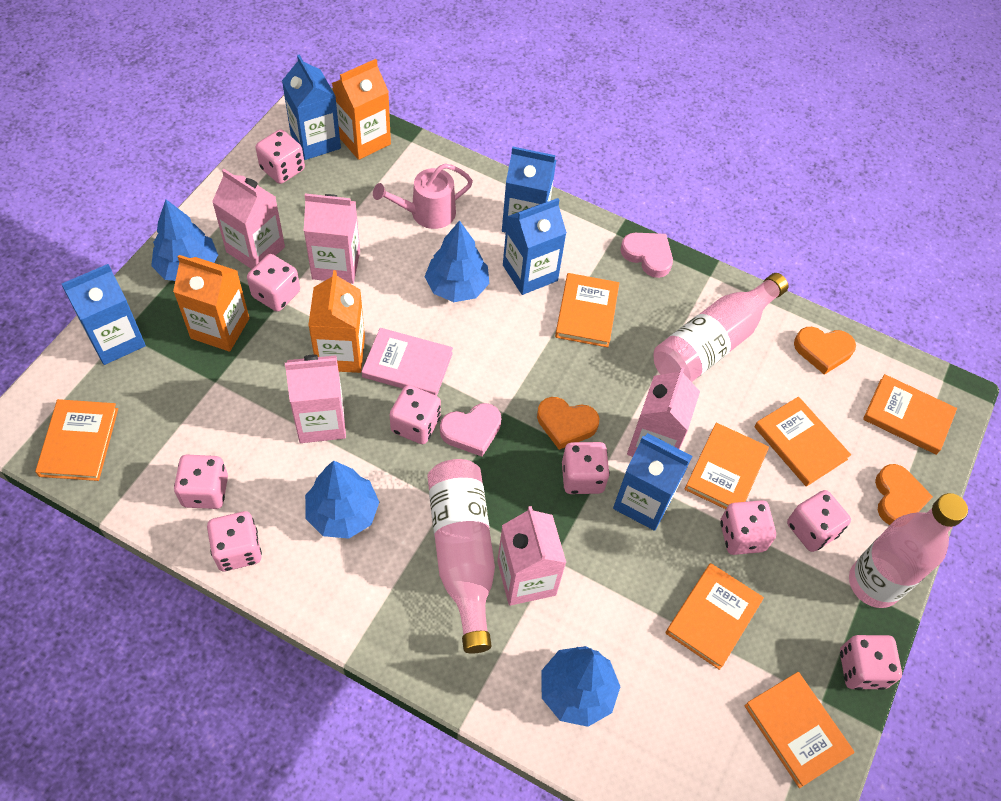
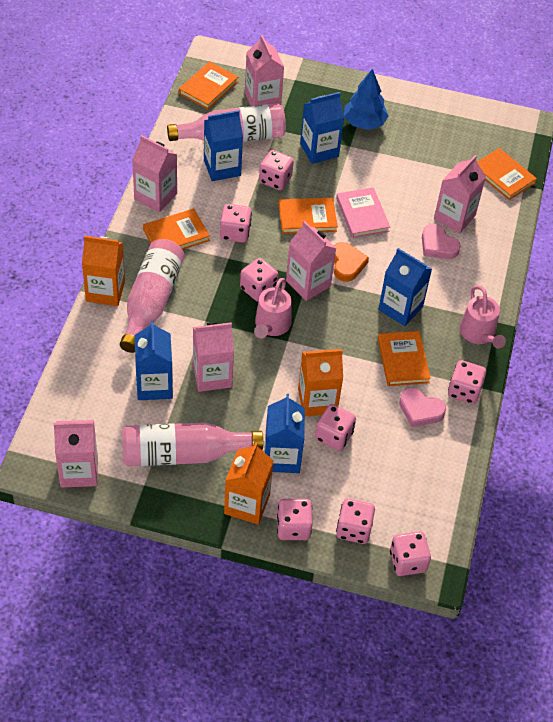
blue tree: [151,200,218,281] [305,460,379,539] [425,220,489,302] [542,646,621,727] = 4 -> [344,69,388,130] = 1
orange book: [35,399,118,481] [555,273,619,347] [666,563,764,670] [684,423,769,509] [744,672,855,788] [754,397,851,487] [863,374,957,455] = 7 -> [143,209,210,250] [179,61,238,109] [278,198,338,234] [378,331,431,386] [477,148,537,200] = 5
orange heart: [537,397,599,450] [794,327,856,375] [875,464,933,525] = 3 -> [334,242,369,282] = 1
pink carton: [212,169,285,269] [285,355,346,443] [304,194,360,284] [497,506,566,606] [627,367,700,457] = 5 -> [54,420,98,488] [132,135,177,212] [193,322,234,392] [245,35,284,106] [286,221,337,301] [434,155,486,233] = 6
pink dice: [174,455,228,509] [207,511,262,571] [247,254,300,312] [256,129,305,184] [390,385,441,444] [562,442,610,494] [720,500,776,555] [787,490,851,552] [840,635,902,690] = 9 -> [220,204,252,243] [240,258,278,302] [259,150,294,190] [277,499,313,540] [315,404,356,451] [336,498,375,544] [390,531,431,576] [448,360,486,404] = 8
pink watering can: [373,164,473,229] = 1 -> [254,278,292,338] [460,286,506,349] = 2

